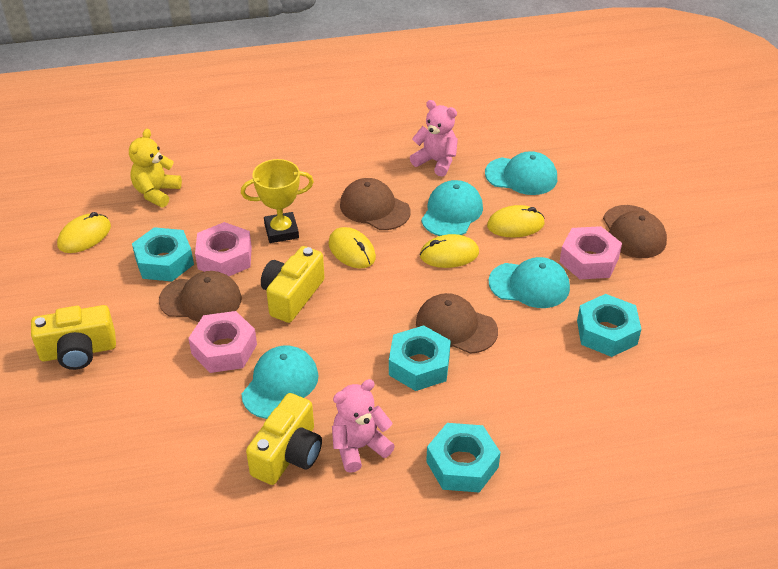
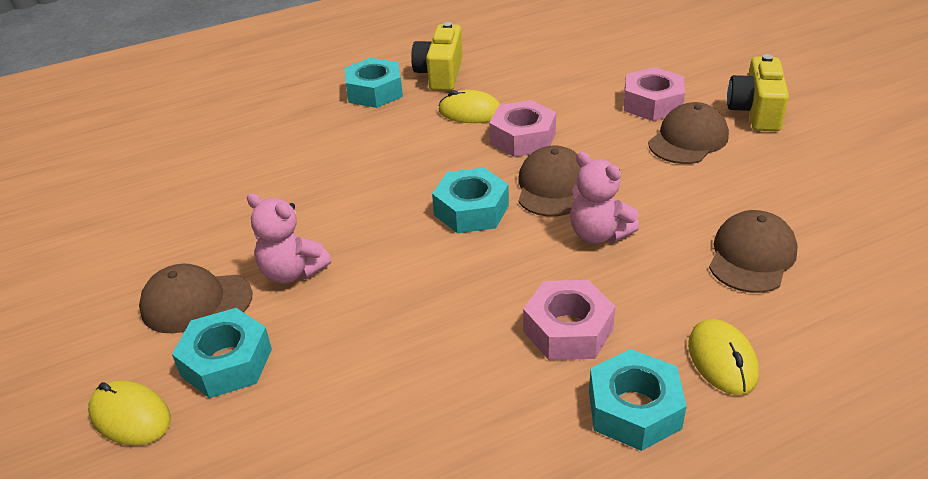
turquoise cap: [242,345,319,419] [421,180,483,236] [485,151,557,195] [489,257,570,308] = 4 -> none = 0
yellow camera: [31,305,116,370] [246,393,322,485] [261,246,325,323] = 3 -> [411,22,463,91] [727,54,789,131] = 2
yellow mouse: [57,212,111,253] [329,227,376,268] [420,234,479,268] [487,205,545,238] = 4 -> [88,380,171,446] [438,90,501,123] [688,319,759,395] = 3
yellow teddy bear: [129,129,182,207] = 1 -> none = 0
yellow trophy: [241,159,314,243] = 1 -> none = 0

